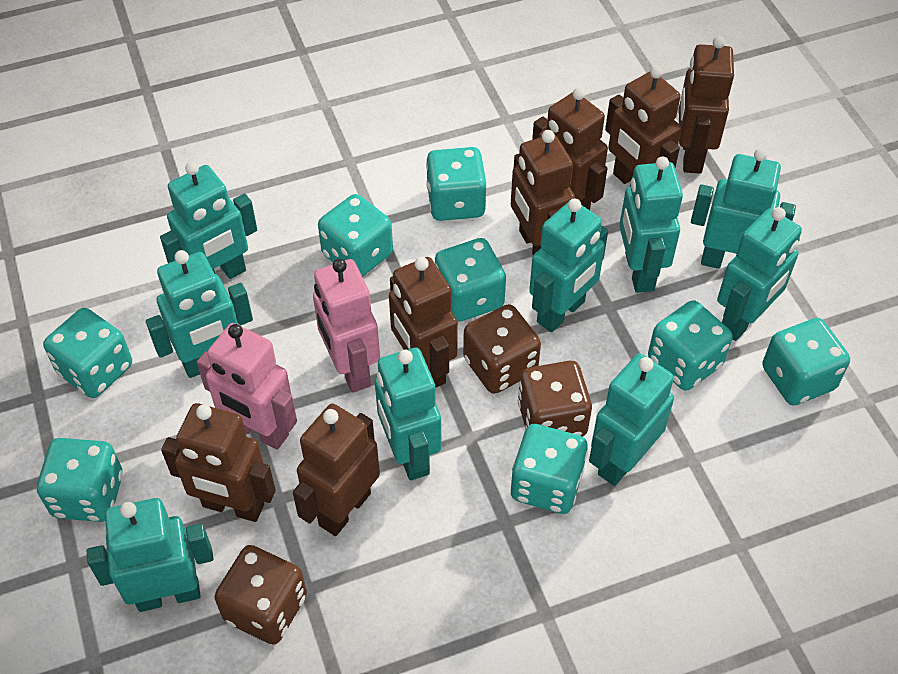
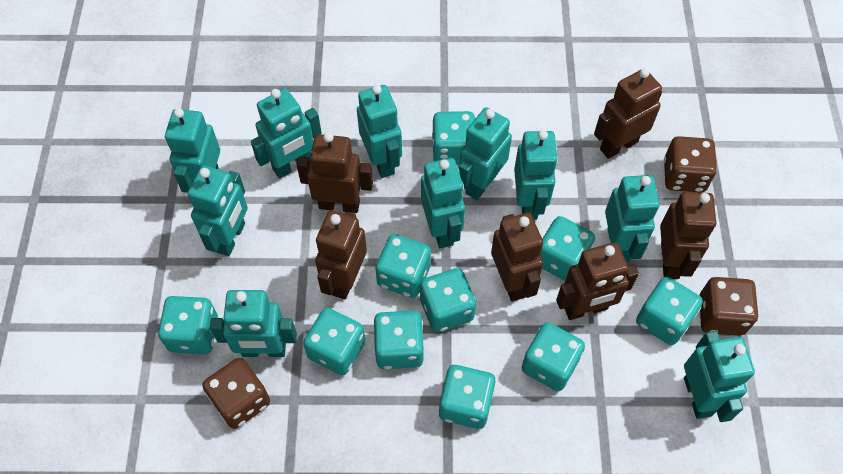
brown robot: [161,403,276,522] [293,403,380,536] [389,257,458,388] [511,130,575,255] [532,87,608,210] [605,66,681,184] [679,36,734,174] = 7 -> [296,132,373,213] [315,210,367,299] [491,213,543,302] [556,242,639,320] [594,68,662,159] [660,192,716,279] = 6
pink robot: [197,323,297,450] [313,259,380,393] = 2 -> none = 0
turquoise dice: [37,438,123,522] [43,308,132,398] [318,194,393,277] [426,147,486,221] [435,238,506,322] [511,424,588,514] [648,300,733,391] [762,318,850,406] = 8 -> [158,296,218,354] [303,308,365,375] [374,311,424,369] [375,234,431,298] [420,268,476,333] [432,111,475,165] [439,365,496,429] [522,322,585,391] [540,216,595,281] [636,277,703,345] = 10
turquoise robot: [87,498,214,612] [146,250,253,378] [160,162,257,279] [375,348,442,481] [529,199,608,332] [589,353,674,486] [619,157,683,293] [691,148,796,269] [717,207,802,341] = 9 -> [165,108,220,193] [188,166,248,256] [210,290,297,357] [251,88,322,179] [357,85,402,178] [421,158,465,248] [459,107,512,200] [514,130,558,220] [605,175,660,262] [684,331,755,422] = 10

